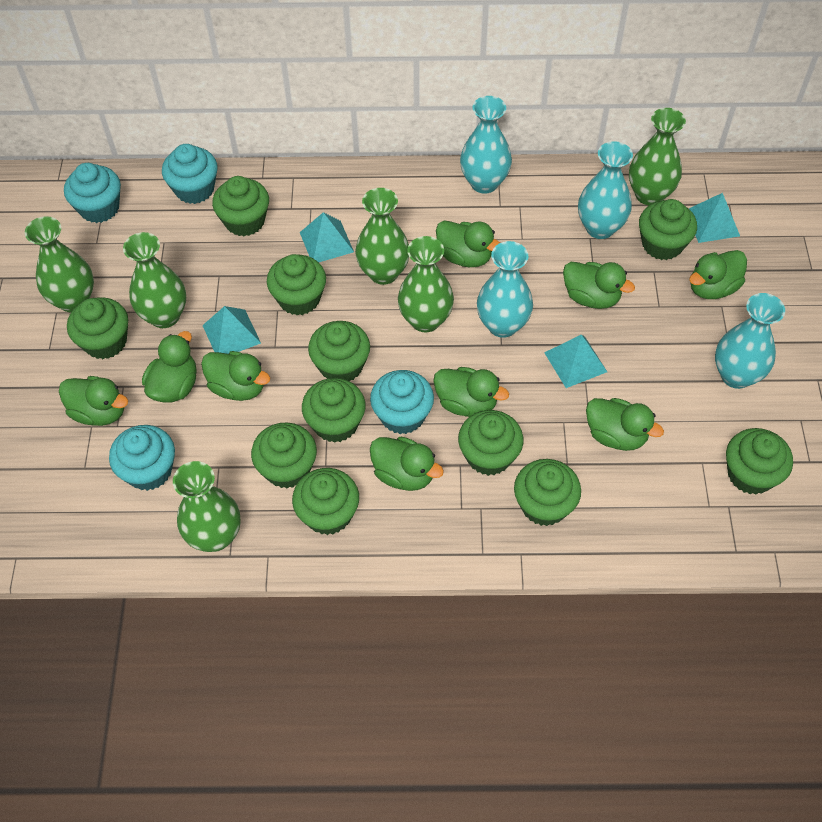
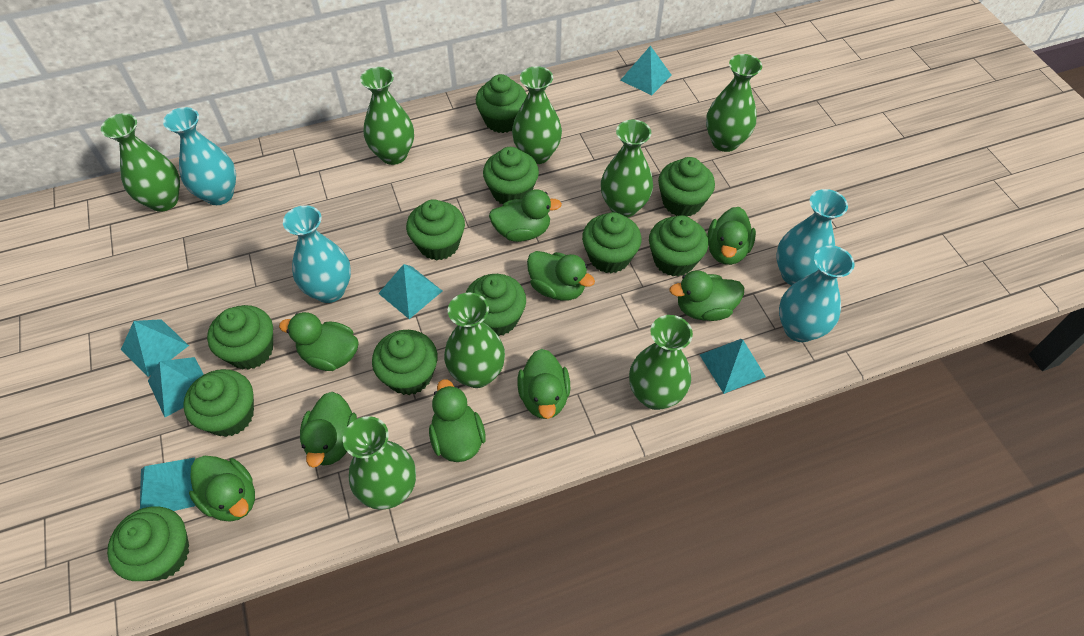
green vase: [25,216,94,313] [123,232,186,328] [173,461,241,552] [355,188,409,285] [398,236,454,333] [629,108,686,205] = 6 -> [101,113,180,212] [343,416,416,510] [360,67,414,165] [444,292,505,388] [512,66,562,164] [601,120,653,217] [629,315,693,410] [706,54,762,152] = 8
turquoise cupcake: [64,163,121,223] [109,425,175,491] [162,144,218,204] [370,370,434,434] = 4 -> none = 0
turquoise pyramid: [202,306,261,354] [300,212,354,262] [544,334,607,388] [689,193,740,243] = 4 -> [121,319,189,377] [140,458,195,511] [148,357,204,417] [378,264,442,319] [620,46,671,95] [700,339,766,394] = 6

